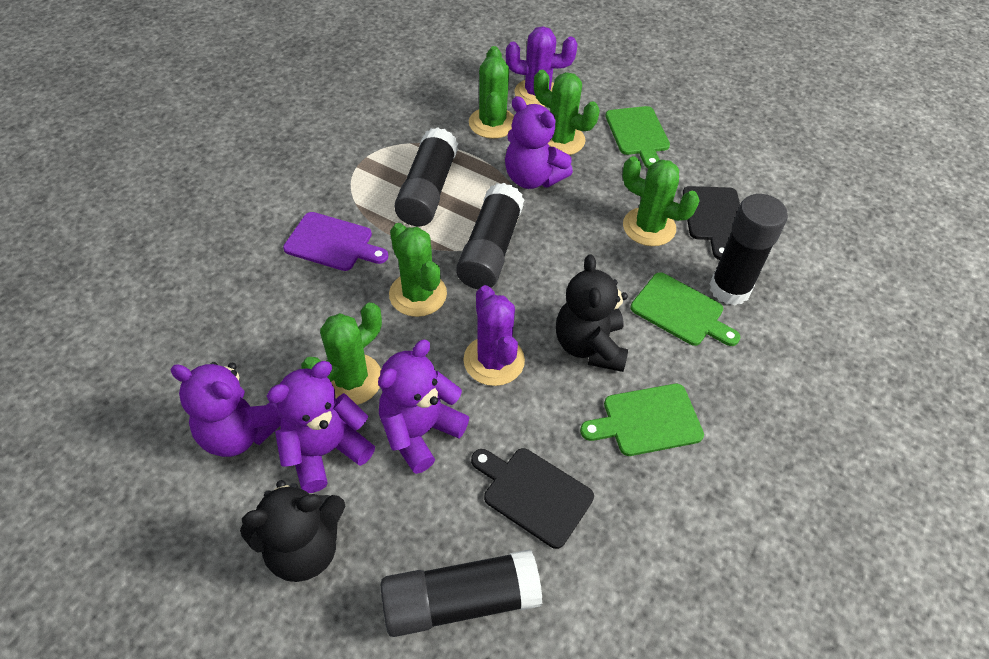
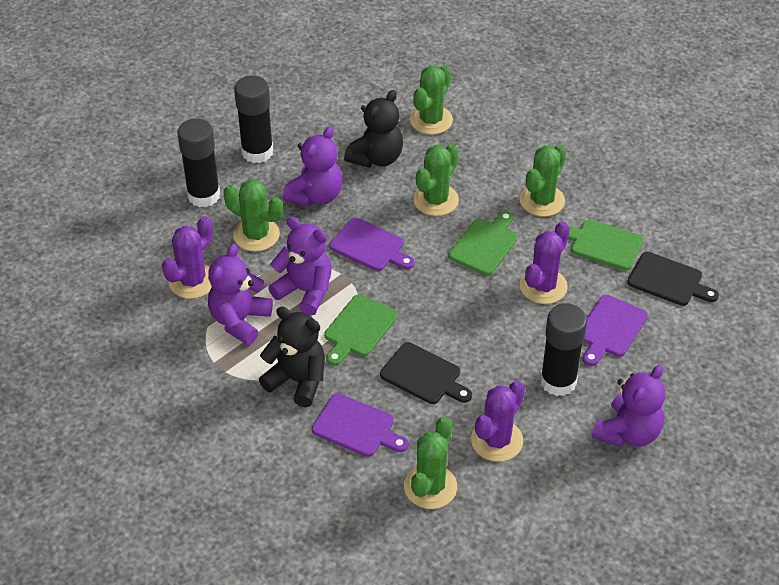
black glue stick: [381,549,542,637] [394,127,458,226] [456,183,524,289] [710,194,788,305] = 4 -> [177,118,220,207] [234,76,273,163] [540,303,587,396] = 3
purple cactus: [463,285,525,386] [506,26,577,107] = 2 -> [162,216,213,299] [471,381,525,462] [520,221,570,304] = 3
purple cutting board: [283,212,388,271] = 1 -> [312,393,408,457] [329,218,415,271] [583,295,648,366] = 3

